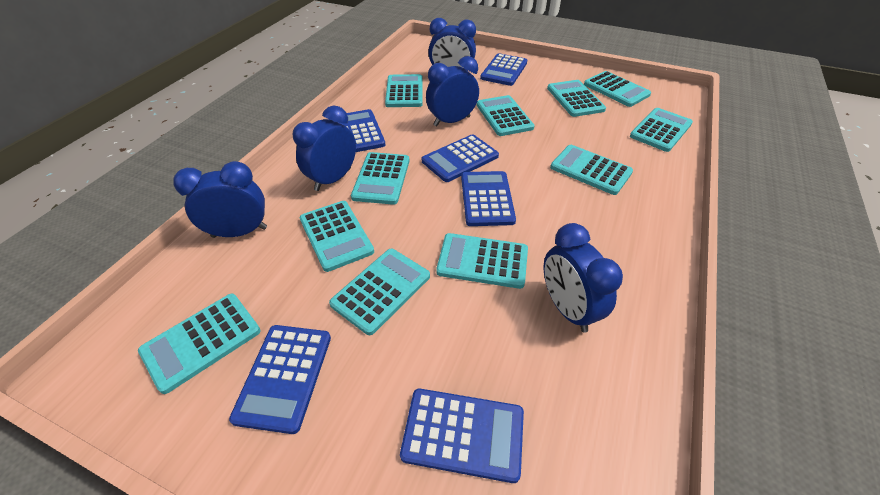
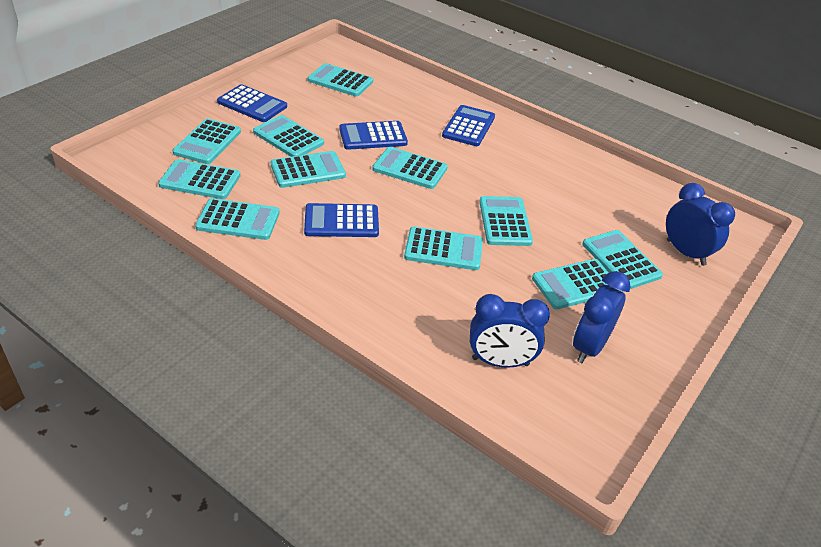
blue calculator: [229,325,331,434] [338,109,385,152] [400,389,524,483] [422,134,499,182] [461,171,516,226] [480,53,527,86] = 6 -> [217,84,287,122] [304,203,379,237] [339,121,408,150] [442,105,495,146] = 4
blue clock: [173,161,267,238] [293,105,356,191] [426,56,479,127] [428,18,476,71] [544,223,623,333] = 5 -> [470,294,550,368] [573,271,631,363] [666,183,735,266] = 3

